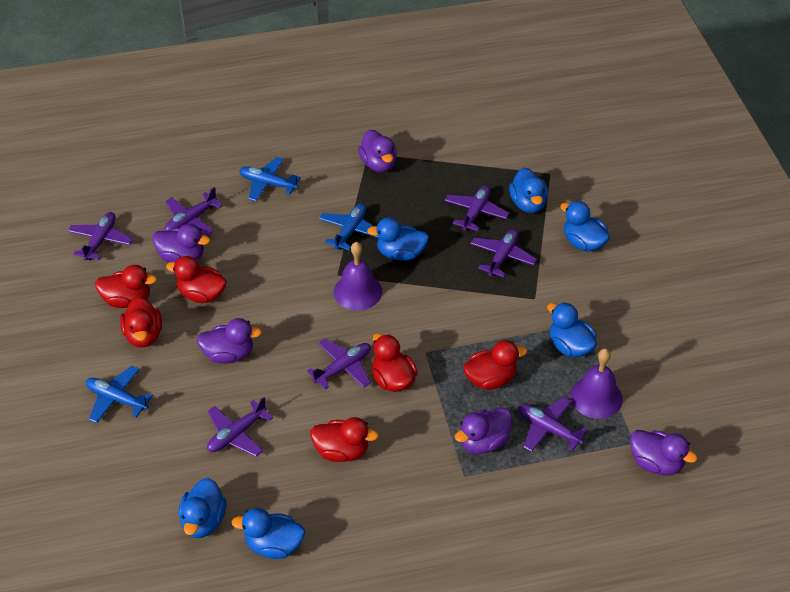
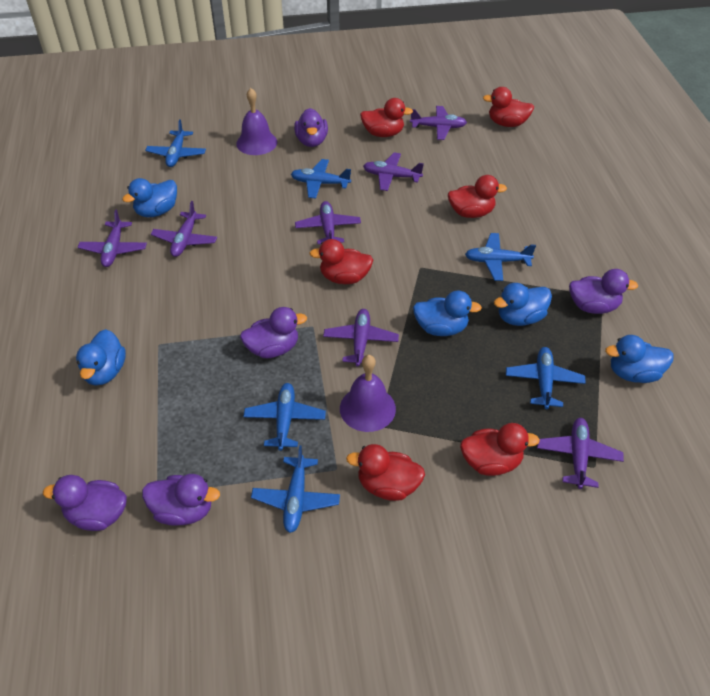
blue duck: [179,478,226,538] [232,508,305,559] [367,218,429,261] [509,168,548,213] [547,302,597,357] [561,201,610,252] = 6 -> [76,329,126,386] [122,178,177,217] [413,291,482,336] [494,283,552,326] [605,335,674,383] = 5
blue plane: [86,366,153,423] [239,157,301,201] [319,203,379,251] = 3 -> [145,119,206,167] [243,383,326,451] [251,445,340,533] [291,159,351,199] [465,233,536,281] [506,347,586,409] = 6

